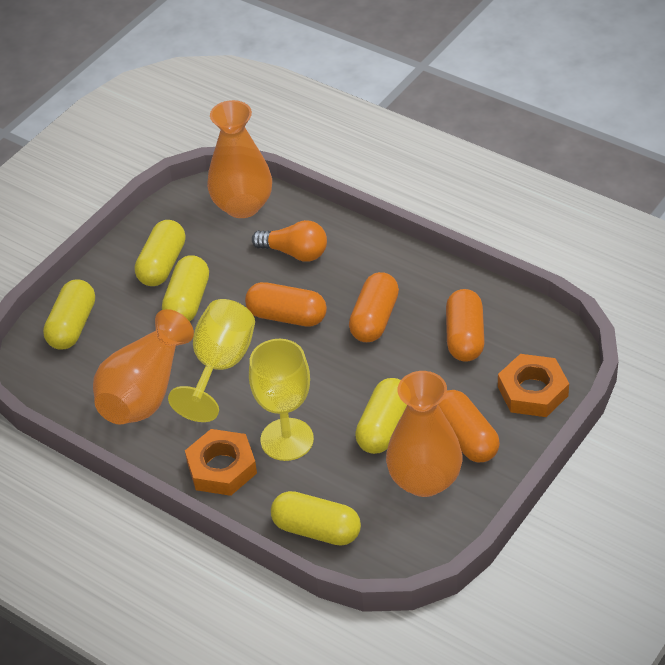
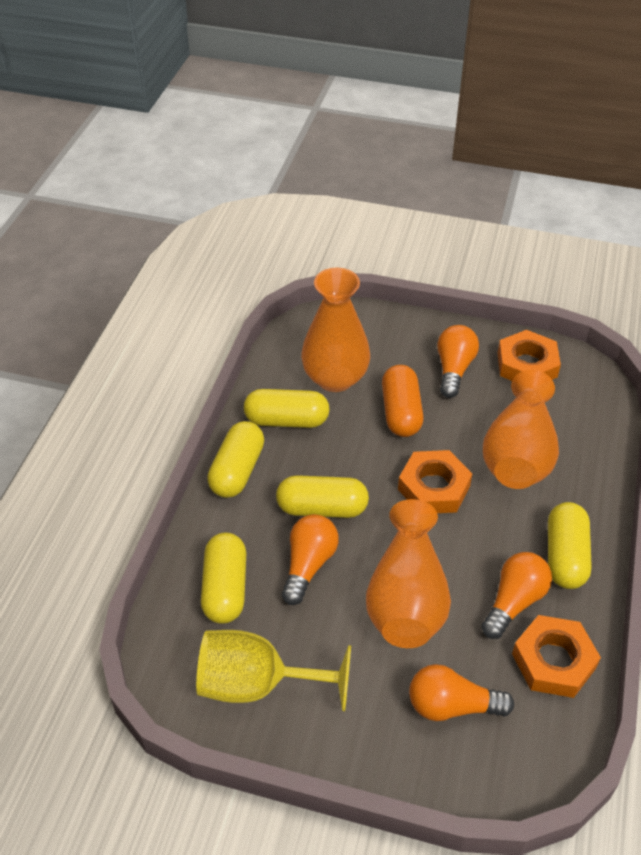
orange capsule: [245,282,327,326] [349,272,399,342] [438,390,500,463] [446,289,485,362] = 4 -> [382,365,424,437] = 1
orange light bulb: [252,220,327,262] = 1 -> [282,514,339,605] [409,664,514,721] [437,325,479,398] [481,552,552,639] = 4
orange nut: [185,429,257,496] [498,354,569,417] = 2 -> [398,450,472,513] [497,330,561,381] [512,615,601,698] = 3
yellow goblet: [168,299,255,422] [249,339,314,461] = 2 -> [196,630,351,711] = 1

